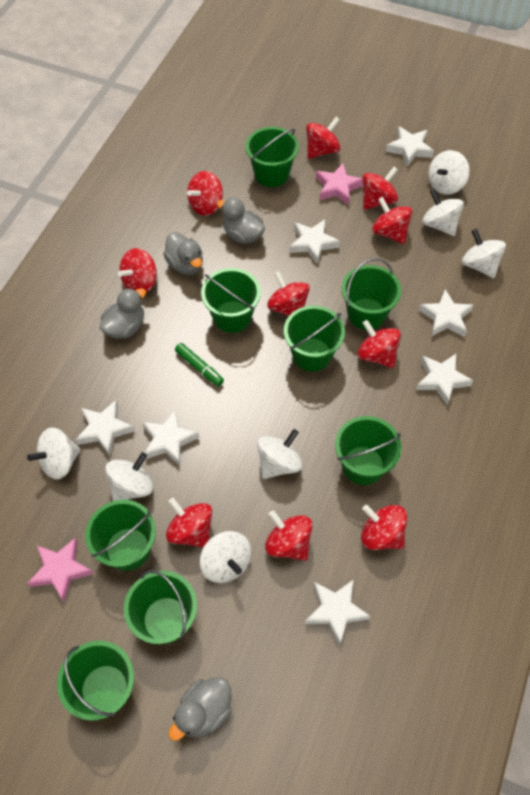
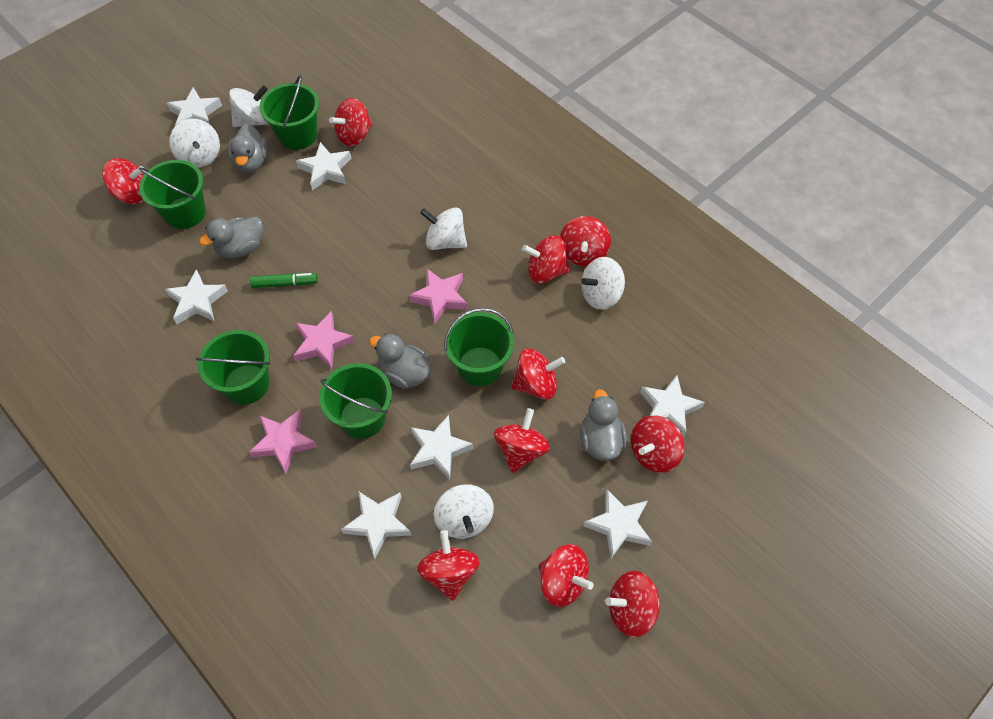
green bucket: [57,641,134,721] [85,500,156,571] [124,570,197,644] [201,268,261,333] [246,127,299,187] [284,306,345,372] [335,416,402,485] [342,258,401,330] = 8 -> [139,160,206,229] [196,330,270,405] [259,75,319,150] [319,363,392,439] [444,308,514,386] = 5
pink star: [27,538,93,602] [316,163,363,205] = 2 -> [249,410,317,473] [293,311,355,370] [409,269,468,323] = 3
white spinning top: [27,427,81,480] [105,452,153,501] [200,531,251,583] [257,429,302,479] [422,189,464,236] [428,150,469,195] [462,229,506,278] = 7 -> [169,119,220,168] [229,85,268,127] [420,207,467,250] [434,484,494,539] [581,257,625,310] = 5

